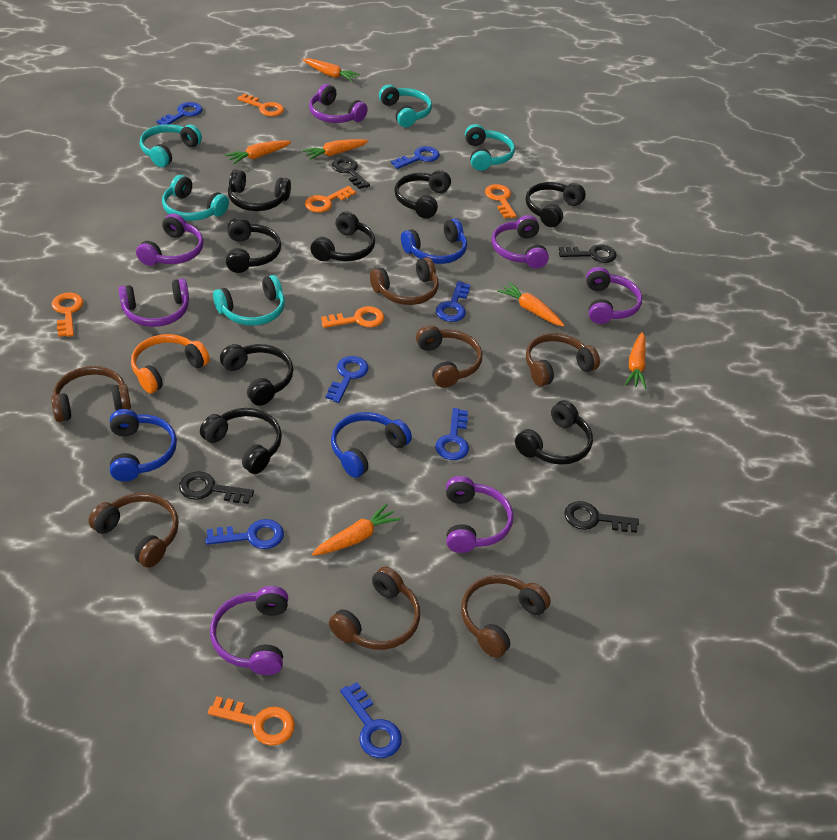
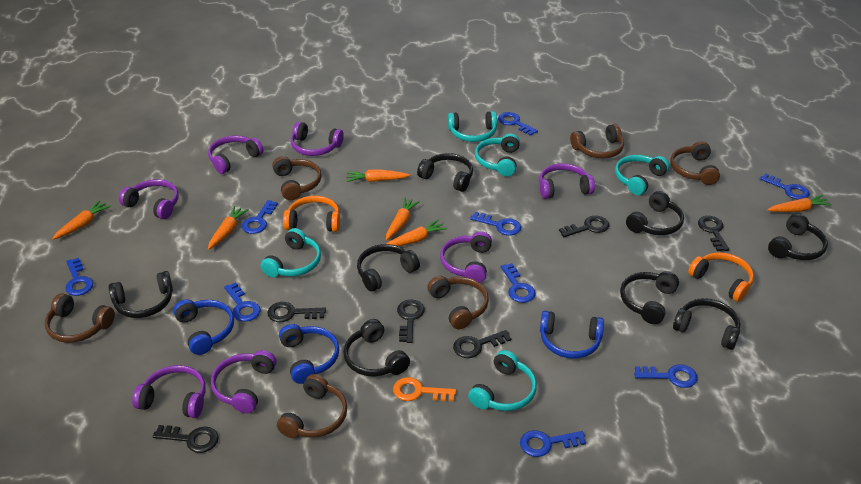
black key: [179,471,254,504] [332,157,370,189] [559,244,617,263] [564,501,639,533] = 4 -> [153,425,219,453] [267,302,326,322] [397,299,425,343] [453,330,511,358] [559,216,609,237] [698,216,729,251] = 6
blue key: [156,102,203,125] [205,519,284,549] [326,356,369,403] [340,682,402,758] [391,146,440,169] [435,408,469,460] [436,281,470,322] = 7 -> [65,258,93,296] [224,282,261,322] [242,200,278,234] [470,212,521,236] [498,112,538,136] [501,263,536,303] [520,430,586,457] [634,365,697,388] [760,173,810,200] = 9
brown headphones: [51,366,131,422] [88,493,179,568] [329,566,420,650] [370,257,439,305] [416,325,482,388] [461,575,551,658] [526,333,600,387] = 7 -> [45,293,115,343] [272,156,322,200] [277,374,347,438] [427,276,489,329] [570,124,624,158] [670,141,720,185] = 6
orange headphones: [131,334,210,393] = 1 -> [283,196,340,232] [688,252,754,302] = 2
orange key: [52,293,83,337] [208,696,295,746] [237,93,284,116] [305,186,356,212] [321,306,385,328] [485,184,516,218] = 6 -> [393,377,456,401] = 1

